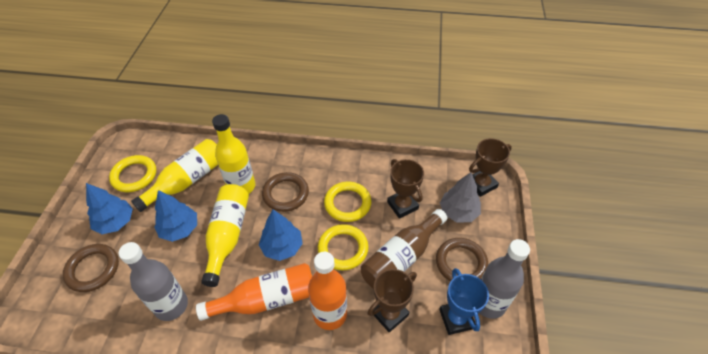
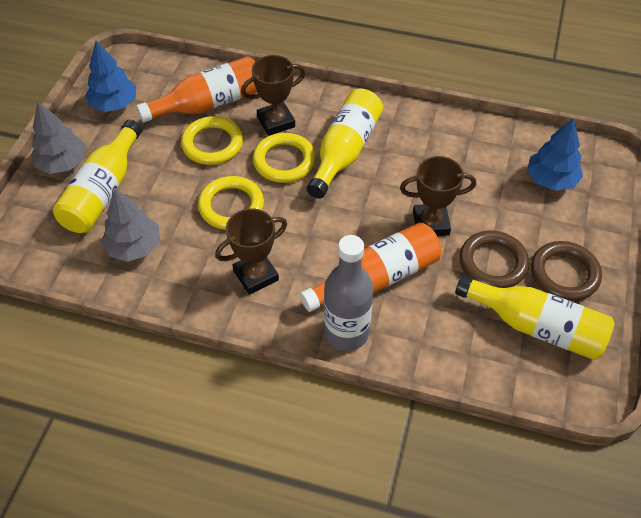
blue tree: [86,183,133,234] [154,190,197,242] [259,209,303,261] = 3 -> [85,41,136,112] [527,118,583,191] = 2
blue trophy: [439,268,489,335] = 1 -> none = 0
brown bottle: [361,209,447,289] = 1 -> none = 0
brown ring: [63,244,119,292] [262,172,309,212] [436,238,488,282] = 3 -> [459,231,529,288] [531,241,602,301] = 2
grey bottle: [119,242,188,321] [480,239,530,319] = 2 -> [324,235,374,351] = 1
grey tree: [440,172,481,222] = 1 -> [31,102,86,174] [101,188,160,262] = 2

